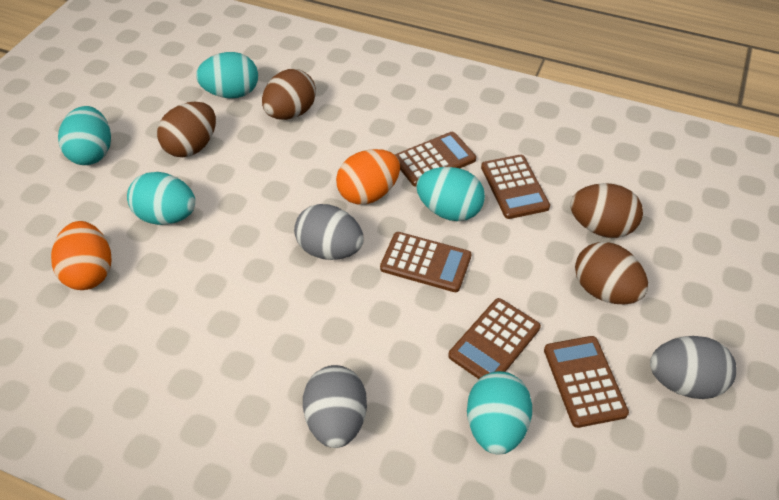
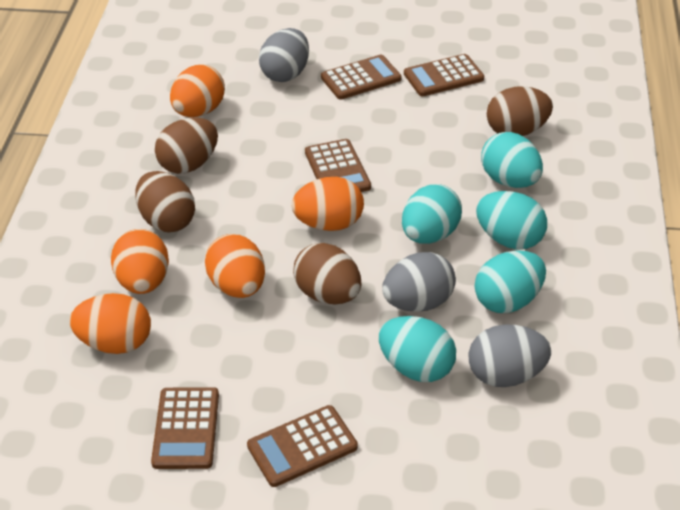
orange egg: [51,221,111,290] [336,149,400,205] = 2 -> [70,293,151,354] [111,229,169,294] [170,65,225,117] [205,234,265,298] [292,177,364,231] = 5

